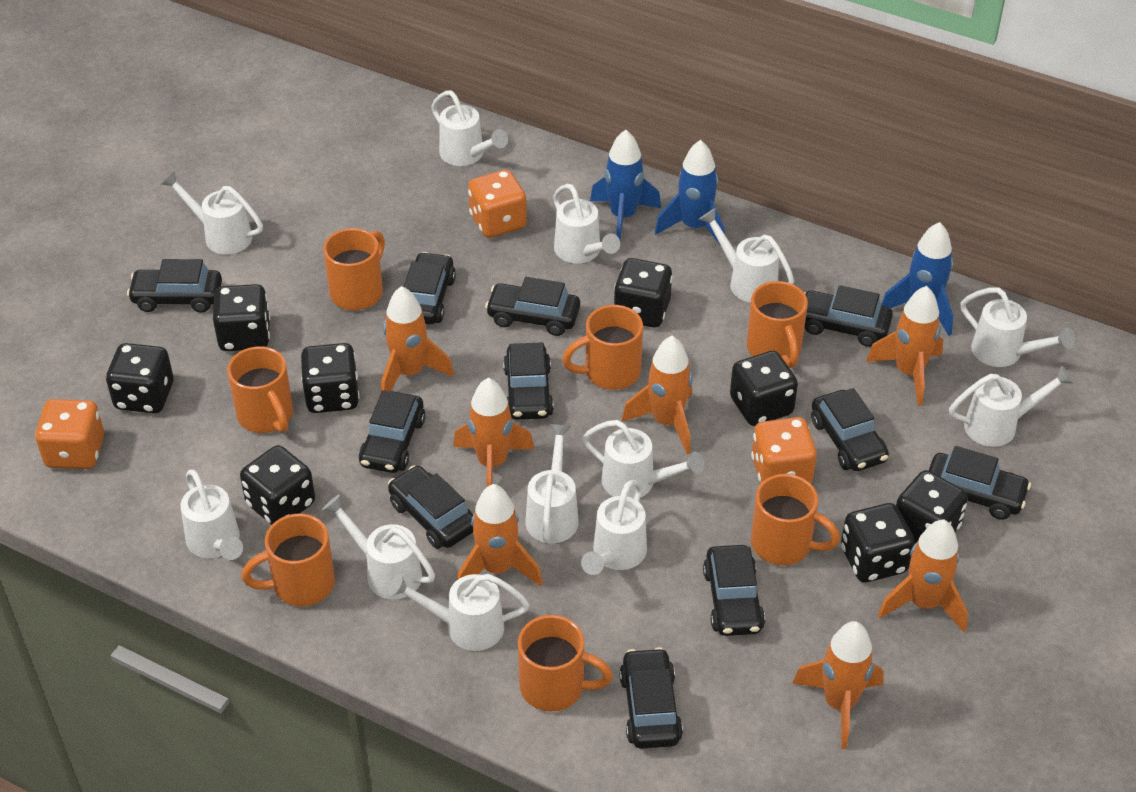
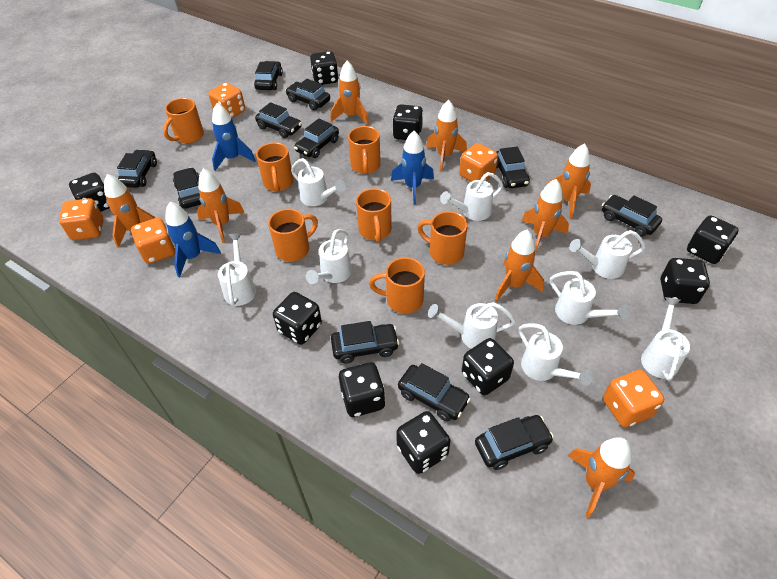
black dice: [106,343,174,413] [213,284,270,351] [240,445,315,525] [301,343,359,413] [614,258,673,328] [730,351,798,426] [841,503,915,582] [896,470,968,543] = 8 -> [69,173,110,212] [273,292,322,345] [310,51,338,85] [339,362,385,417] [392,104,423,140] [396,411,450,474] [462,338,514,395] [661,258,710,304] [687,216,739,264] = 9
orange dice: [35,399,104,469] [468,170,527,238] [751,417,817,484] = 3 -> [59,198,104,240] [131,217,175,264] [209,82,245,118] [459,143,498,182] [603,370,664,427] = 5
orange rocket: [381,286,454,392] [453,378,534,487] [457,484,543,587] [622,336,693,454] [792,621,884,749] [866,286,943,406] [878,520,968,632] = 7 -> [104,174,156,248] [197,168,245,243] [331,61,369,125] [426,100,467,172] [495,230,544,302] [522,179,569,254] [548,143,591,219] [568,437,635,518] = 8
white watering can: [161,171,263,255] [181,470,243,560] [322,495,435,599] [388,574,530,651] [431,90,508,166] [525,424,579,543] [553,184,620,263] [581,480,647,575] [582,420,704,499] [699,208,794,303] [949,366,1074,447] [961,288,1075,367] = 12 -> [218,233,256,306] [291,158,346,206] [306,229,352,284] [428,302,516,349] [440,172,503,221] [519,323,593,386] [550,271,630,325] [569,230,645,279] [641,297,690,381] = 9

